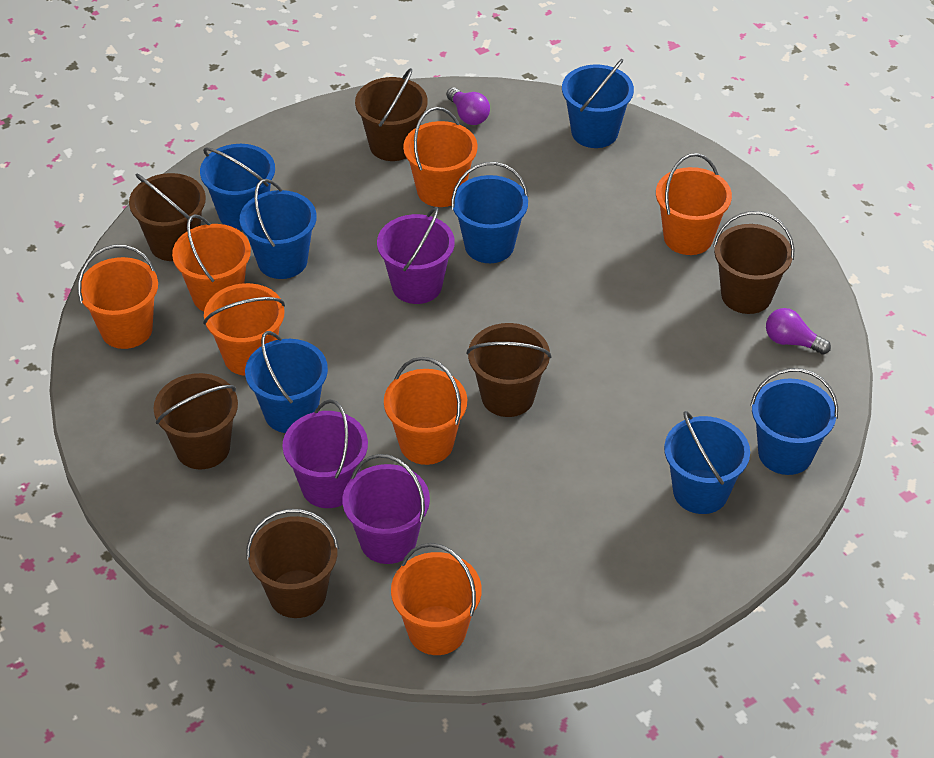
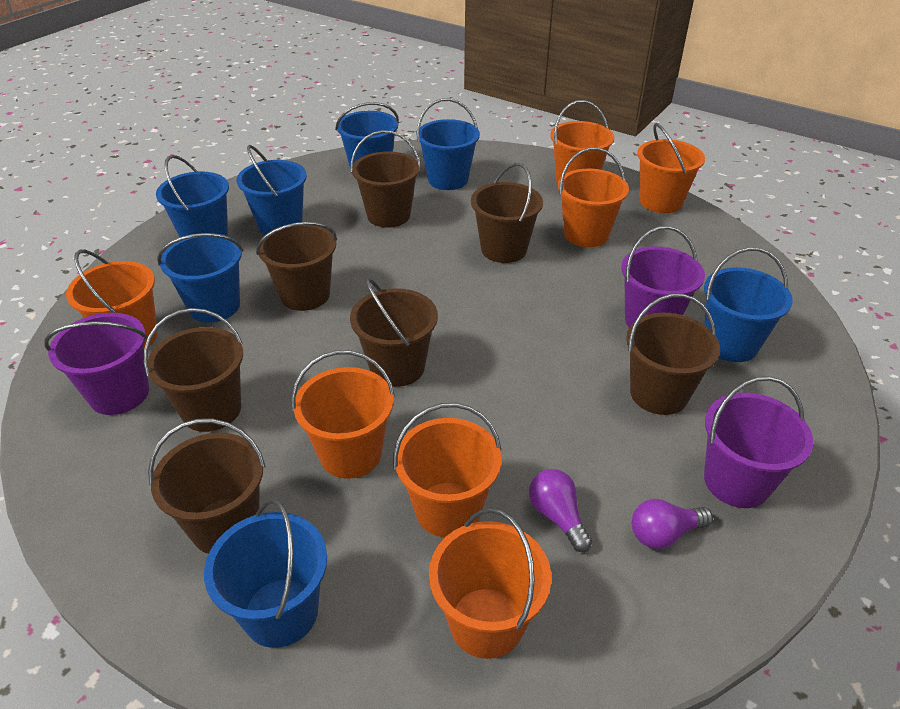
brown bucket: [129,173,206,261] [154,373,238,469] [246,509,339,618] [355,68,427,161] [466,323,552,417] [713,211,795,314] = 6 -> [144,308,243,432] [148,418,266,554] [256,222,337,311] [350,277,438,387] [351,130,421,228] [471,163,543,263] [626,294,720,415] = 7

